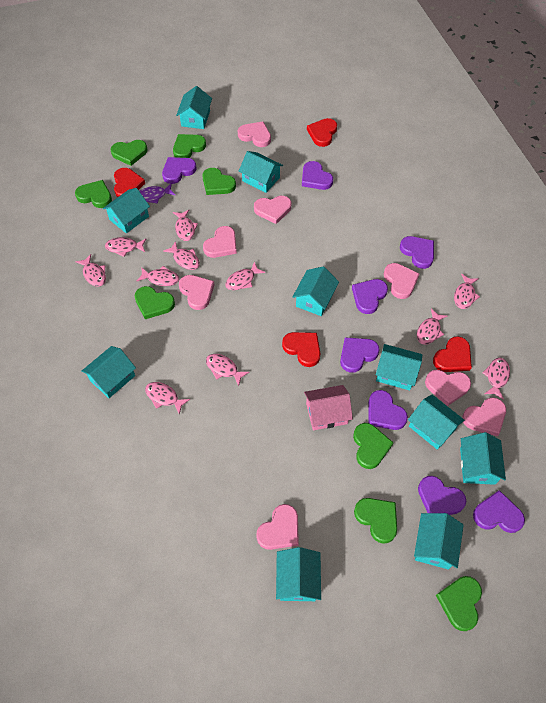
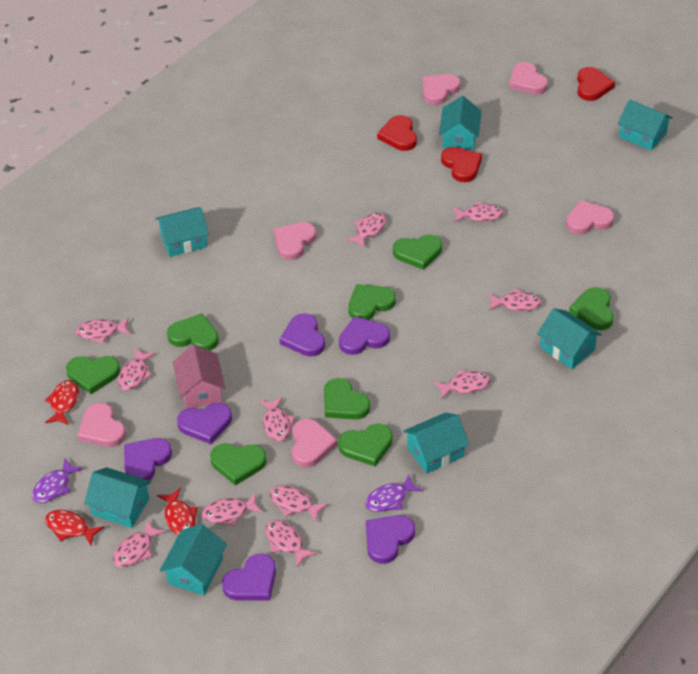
pink heart: [179,275,214,310] [203,226,237,258] [238,122,271,147] [254,196,291,224] [256,504,299,550] [384,263,419,299] [425,370,471,406] [462,397,506,436] = 8 -> [77,403,126,447] [274,222,316,260] [292,419,337,467] [423,74,461,105] [509,62,548,94] [566,200,615,235] = 6
purple fish: [139,183,175,204] = 1 -> [32,459,83,503] [365,475,423,512] = 2
purple heart: [162,157,196,184] [302,161,333,190] [340,337,380,373] [352,279,388,314] [368,390,408,430] [400,236,434,269] [418,476,466,515] [473,490,525,533] = 8 -> [124,438,172,481] [177,403,232,444] [222,554,276,601] [280,313,325,356] [339,316,390,355] [366,515,415,564] = 6
red fish: none = 0 -> [45,380,79,425] [45,510,104,546] [157,487,198,535] = 3
red heart: [114,168,145,197] [282,332,321,367] [307,118,337,147] [433,336,472,372] = 4 -> [377,115,417,151] [441,147,482,182] [577,67,615,101] = 3
turquoise house: [82,346,136,398] [103,188,150,234] [176,86,212,129] [239,151,283,193] [276,547,321,601] [293,266,339,316] [376,344,422,391] [408,395,465,450] [414,513,464,569] [460,432,506,485] = 10 -> [84,467,151,528] [155,207,209,257] [160,524,227,595] [403,412,470,474] [439,96,482,150] [537,308,602,369] [617,99,673,151] = 7

